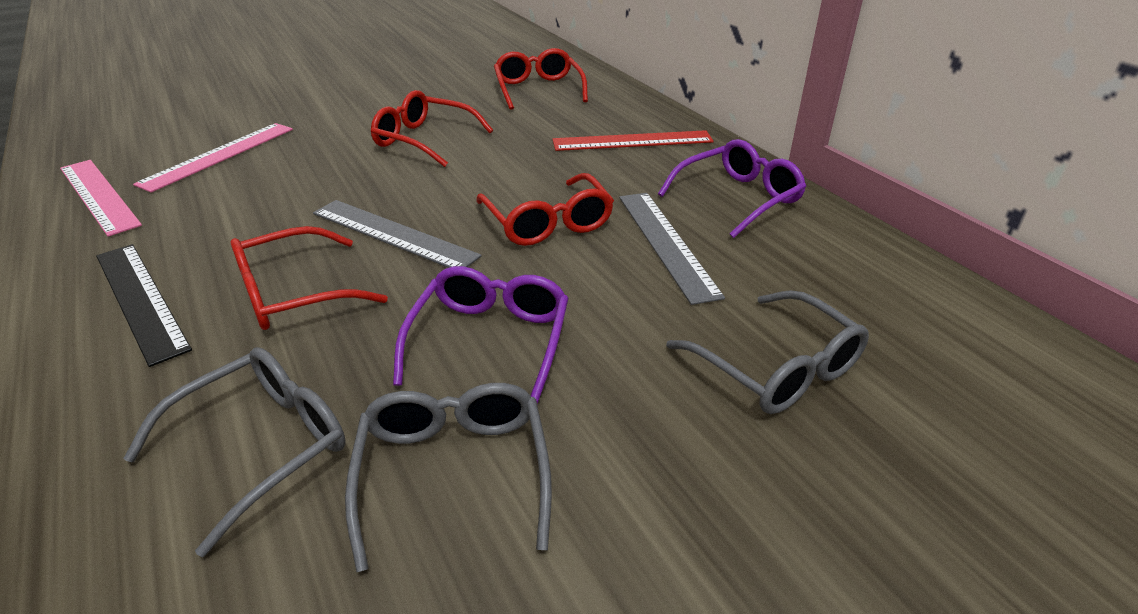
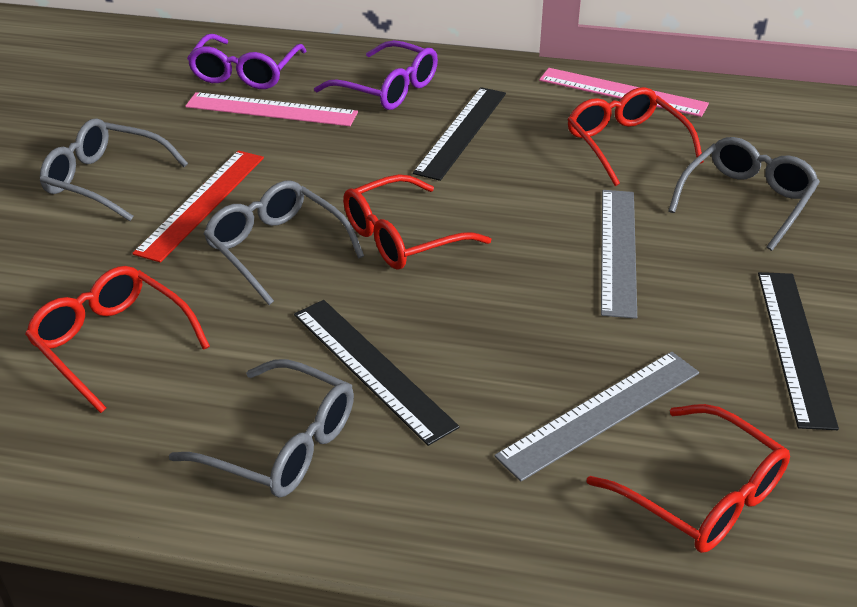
black ruler: [96,244,192,367] = 1 -> [294,300,459,446] [413,87,506,181] [758,272,839,430] = 3
grey glasses: [123,347,346,557] [345,383,552,573] [666,290,869,414] = 3 -> [40,118,188,221] [169,359,354,497] [203,181,364,305] [668,137,820,251] = 4

